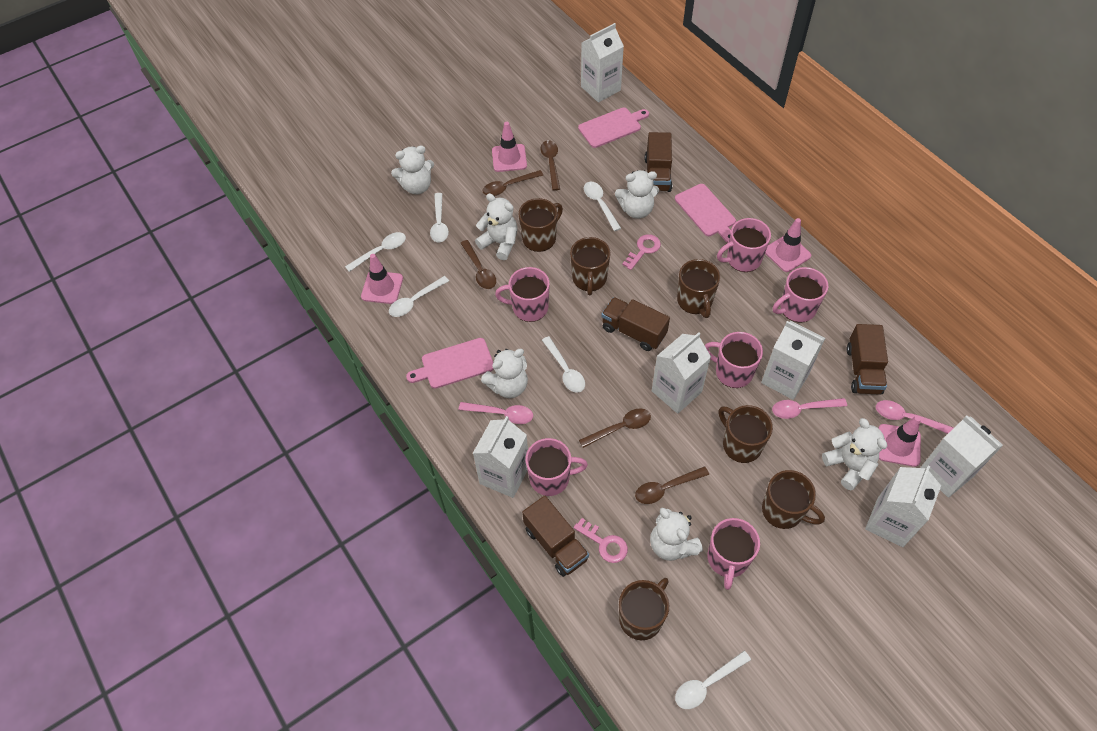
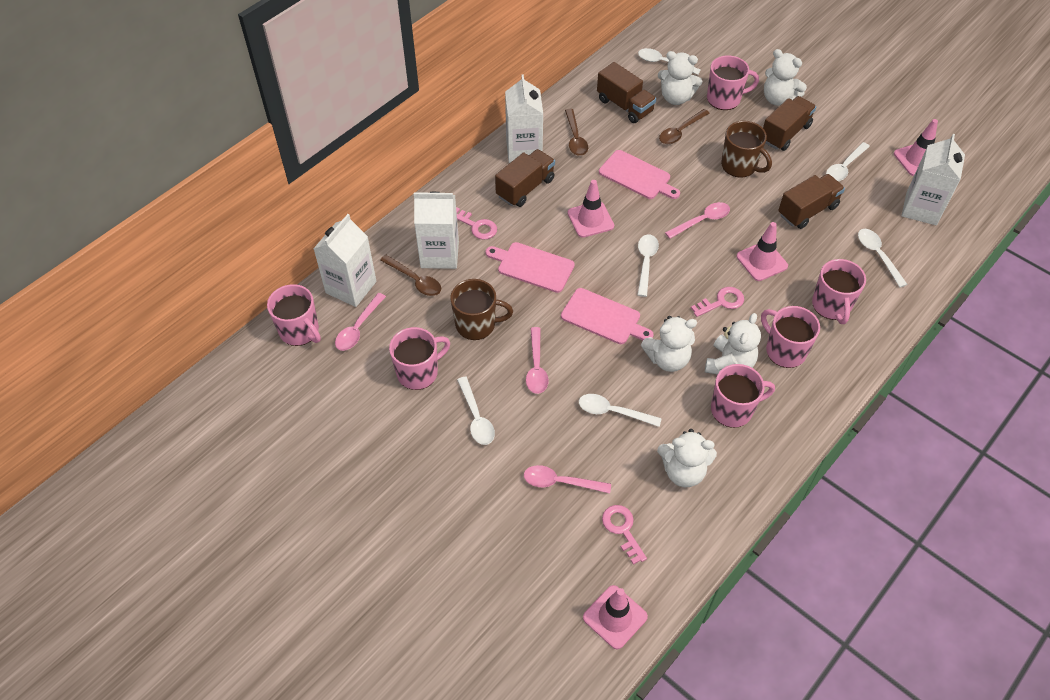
brown mug: [519,198,563,252] [570,237,611,295] [619,578,669,640] [677,259,720,318] [719,405,773,463] [762,470,825,529] = 6 -> [450,279,513,340] [721,121,772,178] = 2
brown spoon: [461,240,496,289] [483,170,543,196] [540,140,560,191] [579,408,651,448] [635,466,709,504] = 5 -> [380,255,441,296] [565,109,588,156] [659,109,710,144] = 3
pink key: [573,518,628,563] [622,234,661,270] = 2 -> [456,207,497,240] [602,505,647,565] [691,287,744,317] = 3
pink spoon: [459,402,533,424] [772,398,847,419] [876,400,954,434] = 3 -> [335,293,386,351] [524,465,611,493] [526,327,549,394] [665,202,730,239] = 4
white carton: [473,416,528,498] [581,23,624,102] [652,332,711,414] [761,321,825,400] [865,466,941,547] [920,415,1003,498] = 6 -> [313,214,376,307] [414,192,459,269] [505,74,543,163] [901,134,965,225] = 4
white teddy bear: [391,145,434,194] [475,193,518,260] [481,349,528,398] [615,170,659,219] [650,508,703,561] [822,418,887,490] = 6 -> [641,316,697,372] [657,429,717,487] [658,51,702,105] [705,313,761,375] [764,49,807,106] = 5

